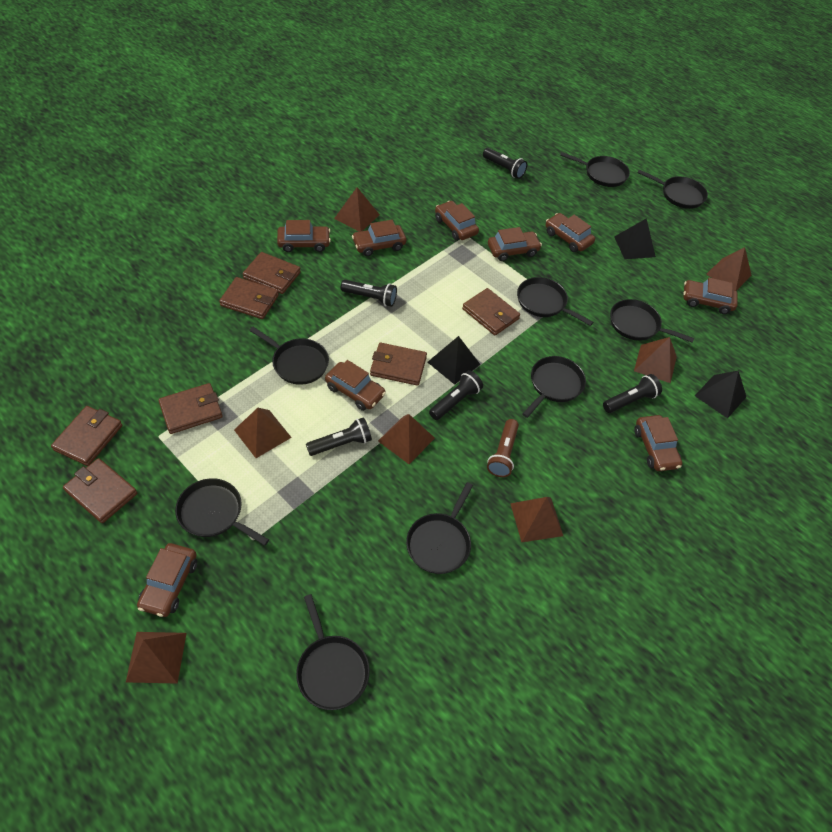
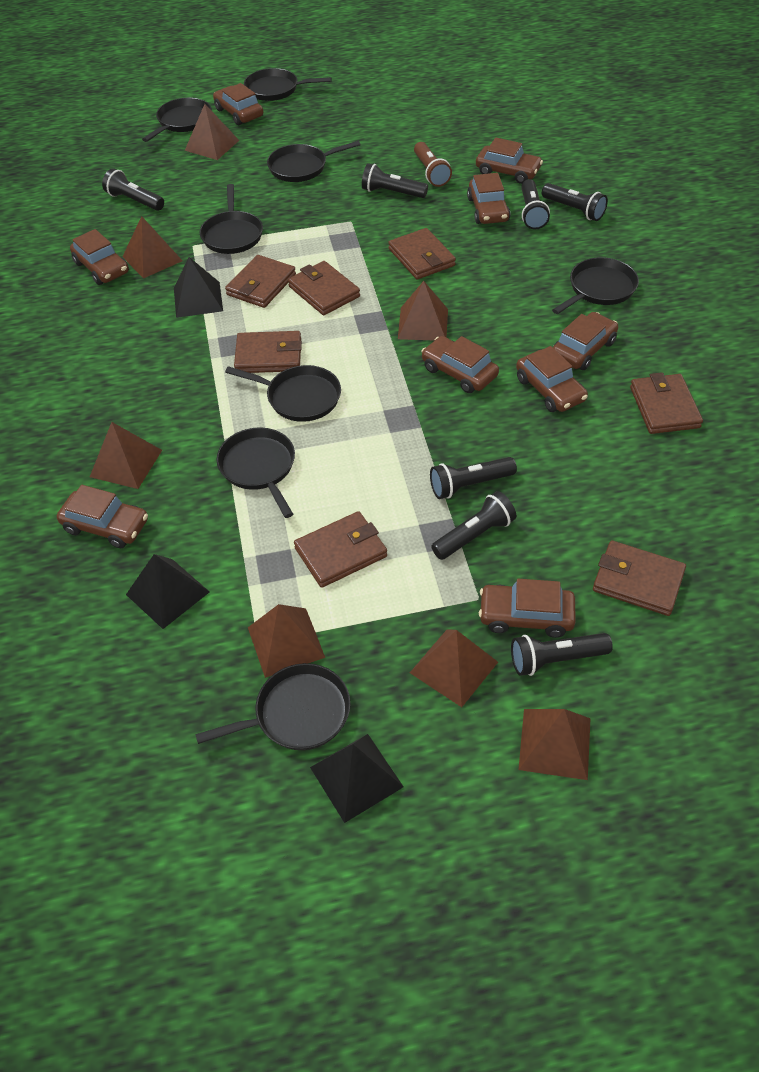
black flashlight: [306,417,372,456] [341,280,397,307] [429,370,483,420] [483,148,527,179] [603,374,662,413] = 5 -> [102,168,164,211] [362,163,428,198] [430,457,517,499] [431,491,516,560] [511,633,613,676] [521,179,550,230] [542,183,608,221] = 7
black pan: [175,478,269,546] [249,327,329,385] [296,594,370,710] [406,482,473,574] [517,277,593,326] [522,356,586,418] [560,152,630,187] [610,299,694,343] [638,170,708,209] = 9 -> [142,98,212,142] [195,663,351,750] [200,184,263,254] [216,428,295,518] [225,365,341,422] [244,68,332,101] [267,141,361,182] [552,257,639,314] = 8

